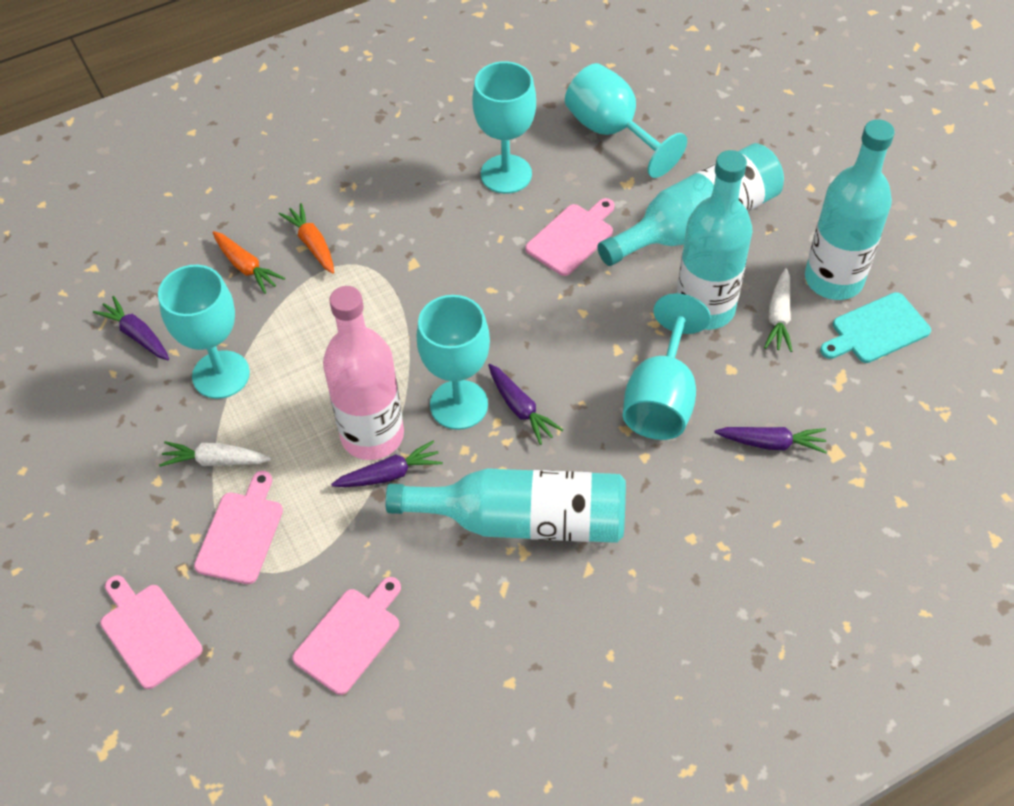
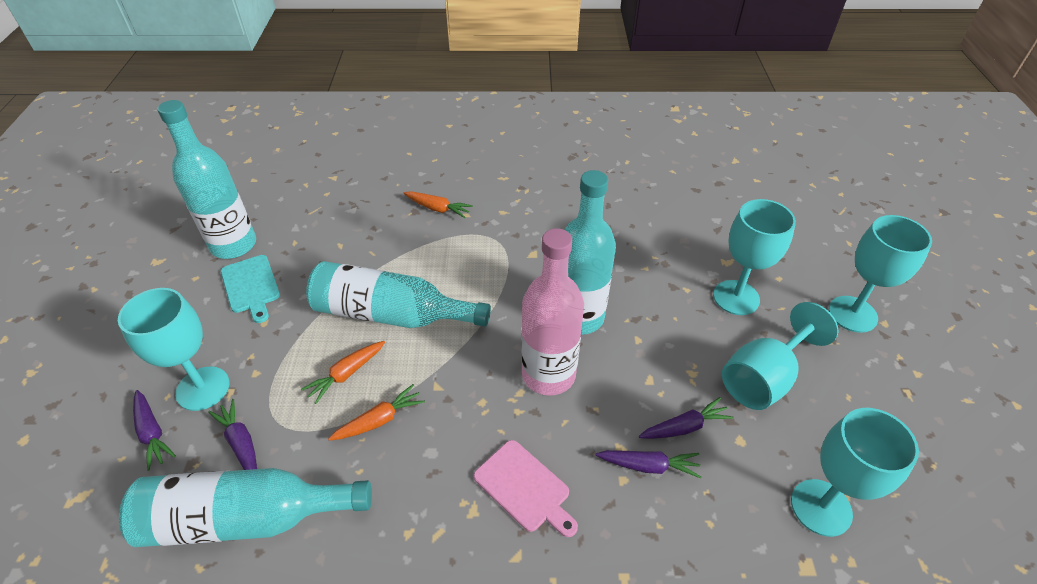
orange carrot: [213,231,285,294] [279,203,334,274] = 2 -> [301,341,385,404] [328,384,425,441] [404,191,473,218] = 3
pink cutting board: [100,575,202,689] [194,471,283,584] [292,577,401,695] [525,198,615,276] = 4 -> [474,440,578,537] = 1
white carrot: [159,441,271,467] [764,268,792,352] = 2 -> none = 0

